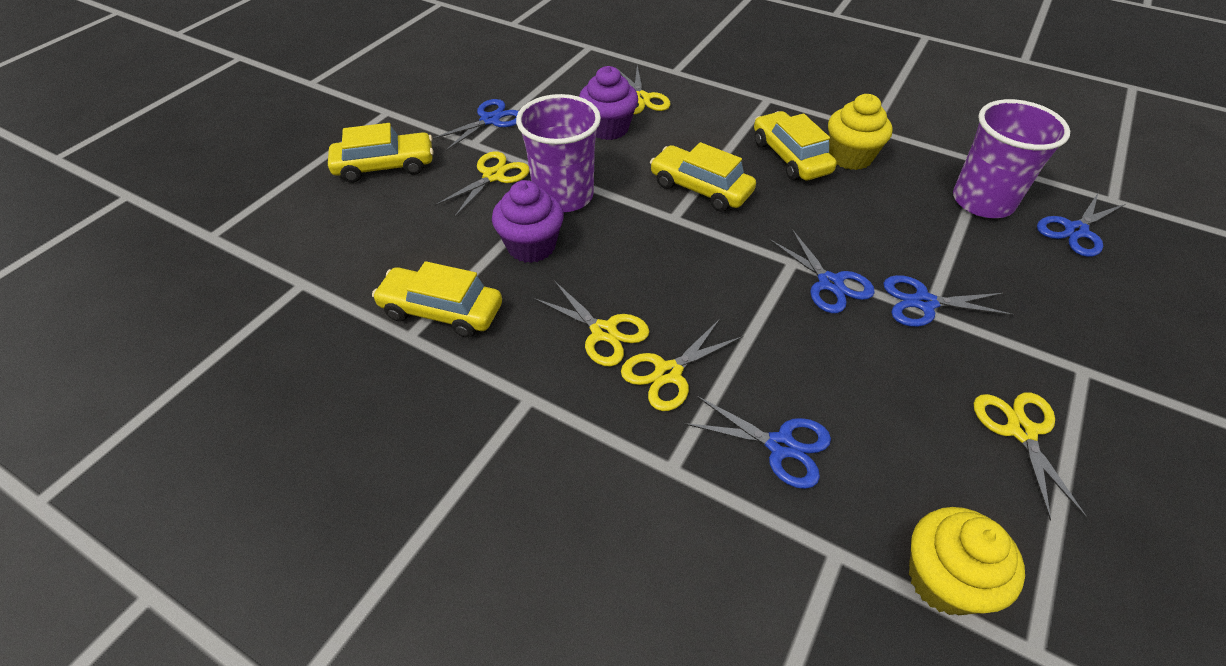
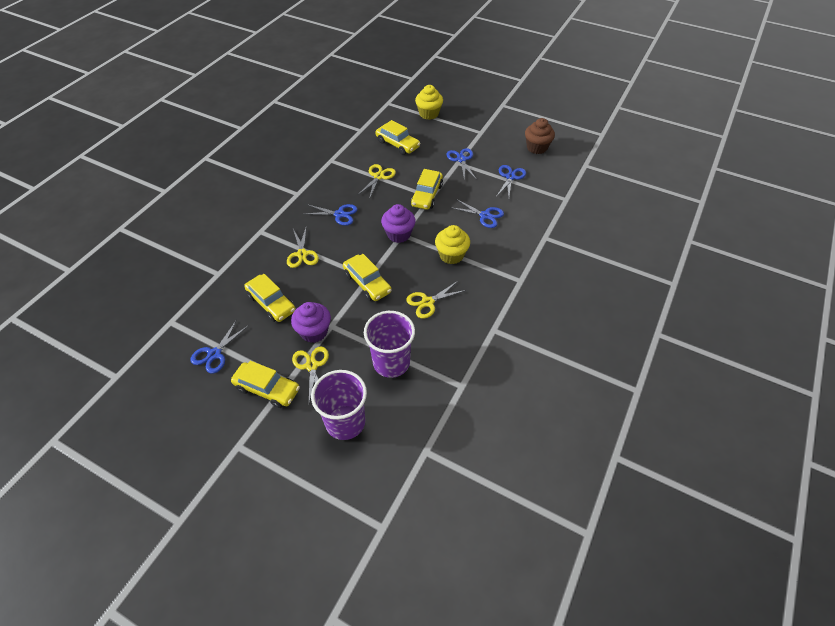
brown cupcake: none = 0 -> [525,118,555,154] = 1
yellow car: [328,123,434,183] [372,261,502,338] [650,142,756,212] [754,111,837,180] = 4 -> [231,361,300,408] [244,274,296,322] [343,254,391,301] [375,120,420,155] [411,169,443,210] = 5
yellow scissors: [435,151,530,217] [533,281,649,366] [619,66,670,115] [621,319,743,411] [974,392,1088,520] = 5 -> [287,228,319,268] [292,347,329,402] [359,164,396,199] [406,281,466,319] = 4

